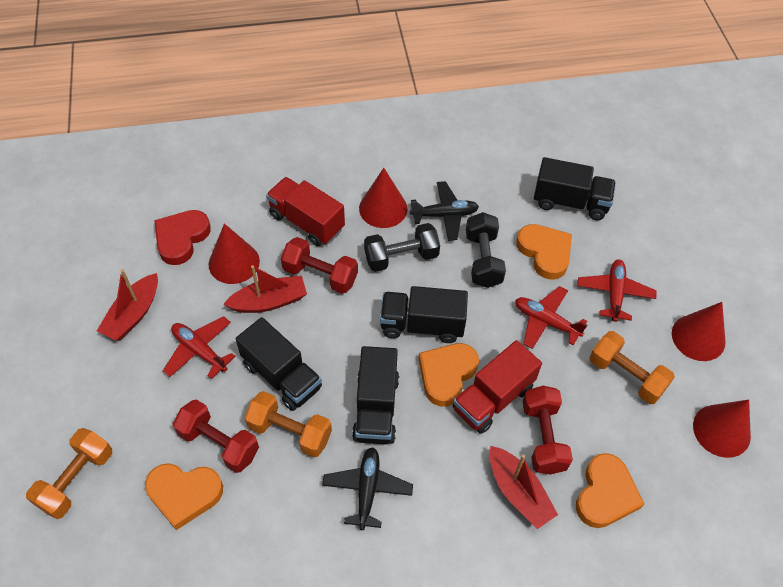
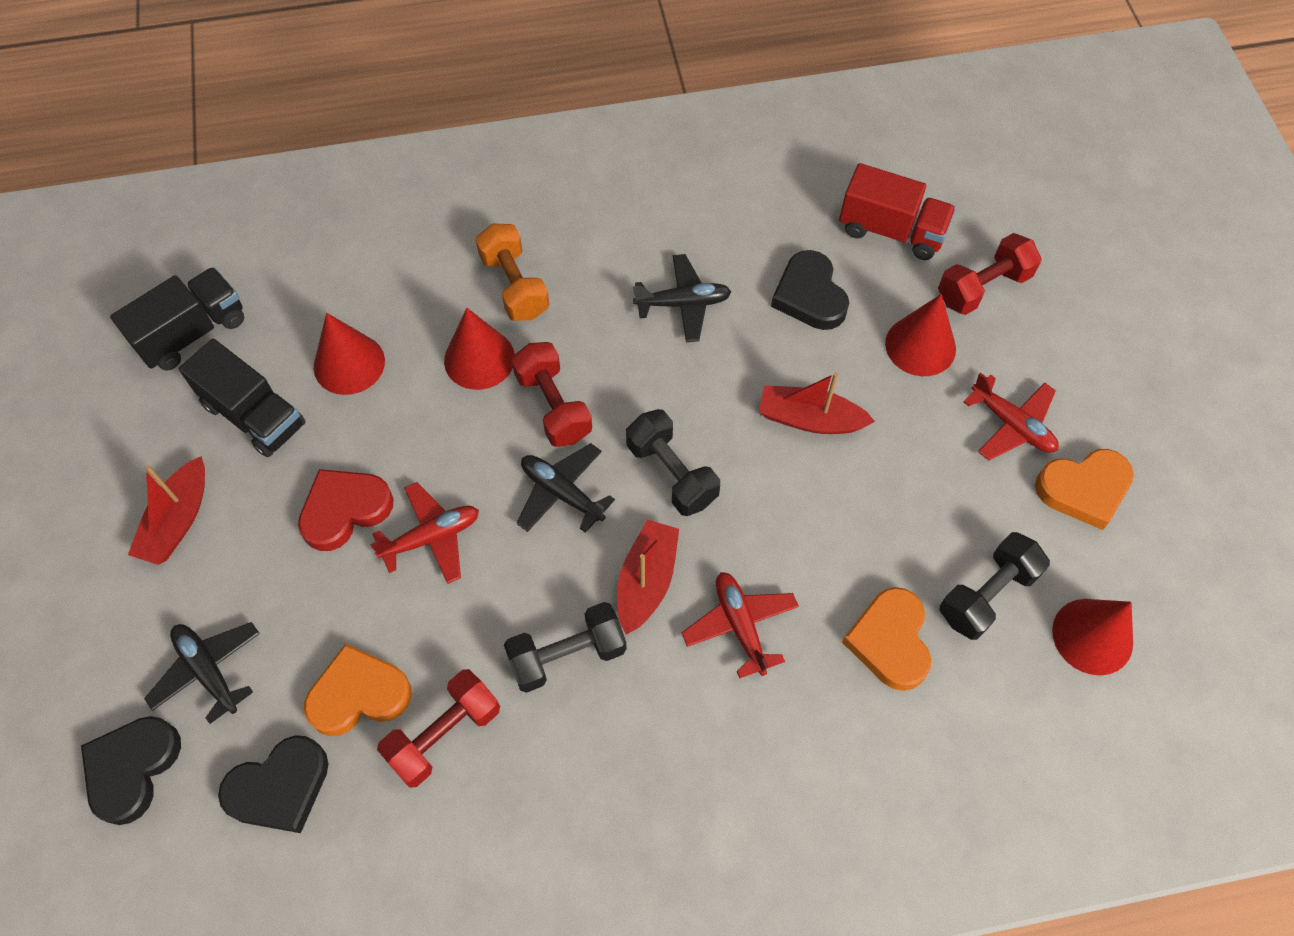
black dumbbell: [364,223,440,272] [466,212,506,288] = 2 -> [504,602,627,693] [626,409,720,516] [940,532,1050,640] = 3
black heart: none = 0 -> [81,716,181,825] [218,735,329,833] [771,250,849,330] = 3
black plane: [322,447,413,530] [410,181,479,241] = 2 -> [144,622,260,724] [517,443,615,533] [633,254,731,342] = 3
black truck: [236,317,322,411] [352,346,399,444] [380,286,468,343] [534,157,616,220] = 4 -> [110,267,244,371] [179,338,306,457] = 2
orange dumbbell: [26,428,112,519] [244,391,332,457] [589,331,675,404] = 3 -> [475,223,549,321] = 1
orange heart: [145,463,223,530] [419,343,479,407] [516,224,572,280] [576,453,644,528] = 4 -> [304,644,411,736] [842,587,931,691] [1035,449,1134,530] = 3
red truck: [266,177,345,246] [453,340,542,434] = 2 -> [839,163,956,260] = 1

